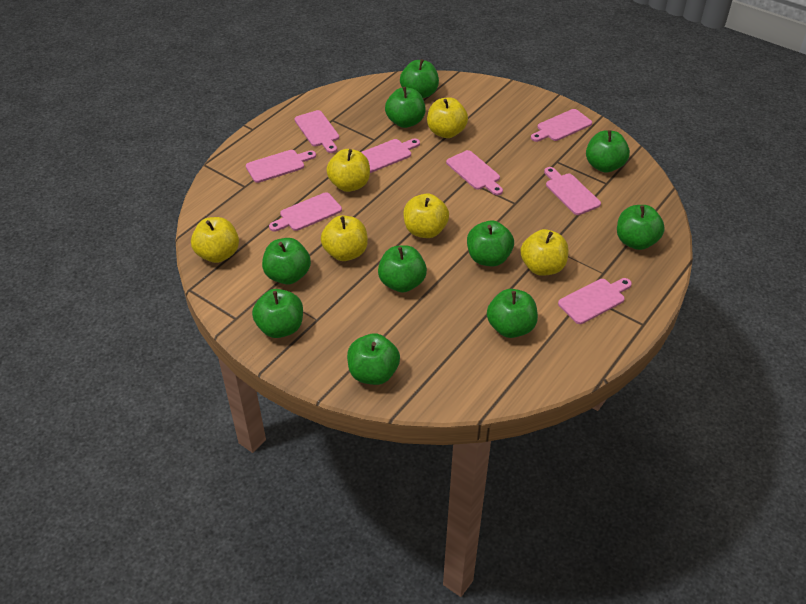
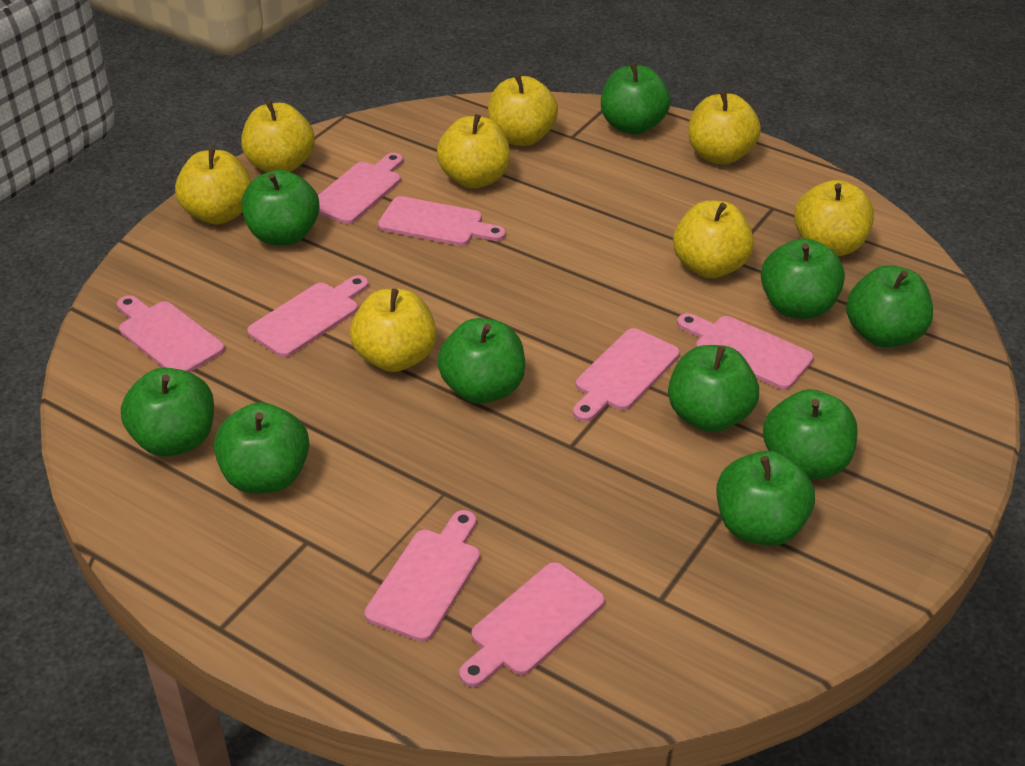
yellow apple: [191,217,239,263] [321,215,368,261] [326,149,370,192] [403,194,449,238] [427,98,468,138] [520,229,568,276] = 6 -> [175,148,252,225] [241,101,315,172] [350,289,437,372] [437,114,510,188] [488,74,558,146] [673,200,754,278] [688,91,761,165] [794,180,874,256] = 8

